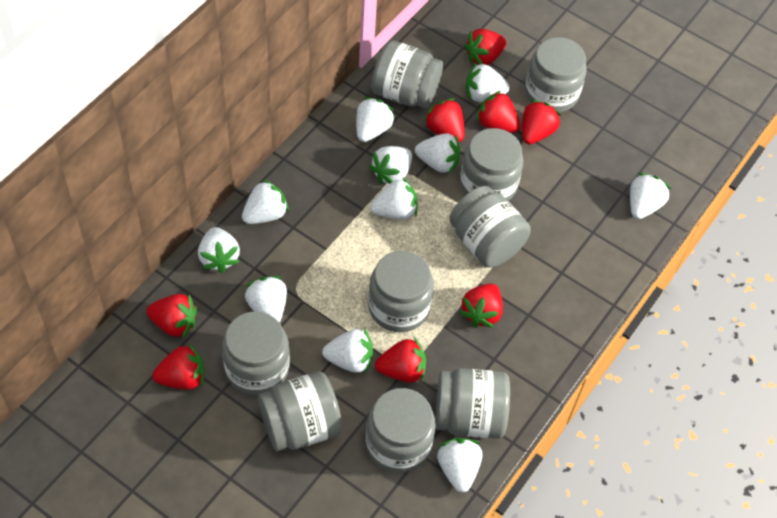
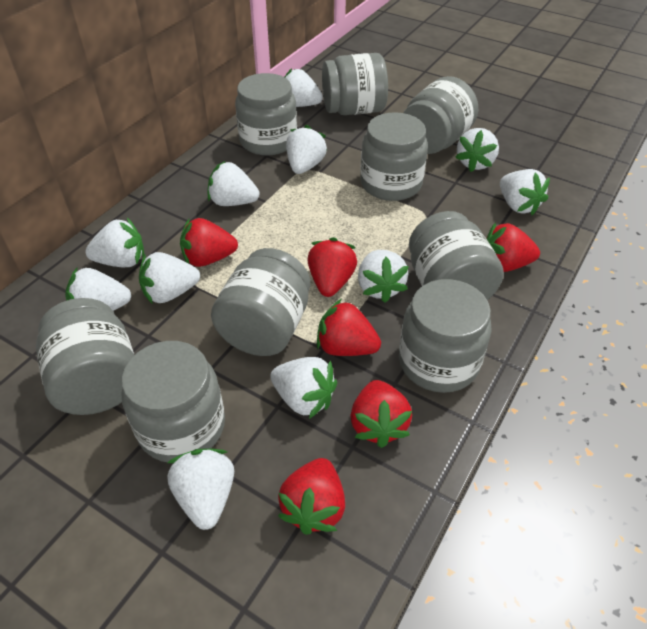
red strawberry: [146,294,197,339] [152,344,204,390] [375,337,426,383] [423,98,465,142] [459,283,503,328] [464,29,506,65] [476,90,521,133] [522,100,561,144] = 8 -> [180,218,238,267] [278,458,345,535] [307,237,357,297] [317,299,381,356] [350,380,412,448] [486,222,540,272] = 6

